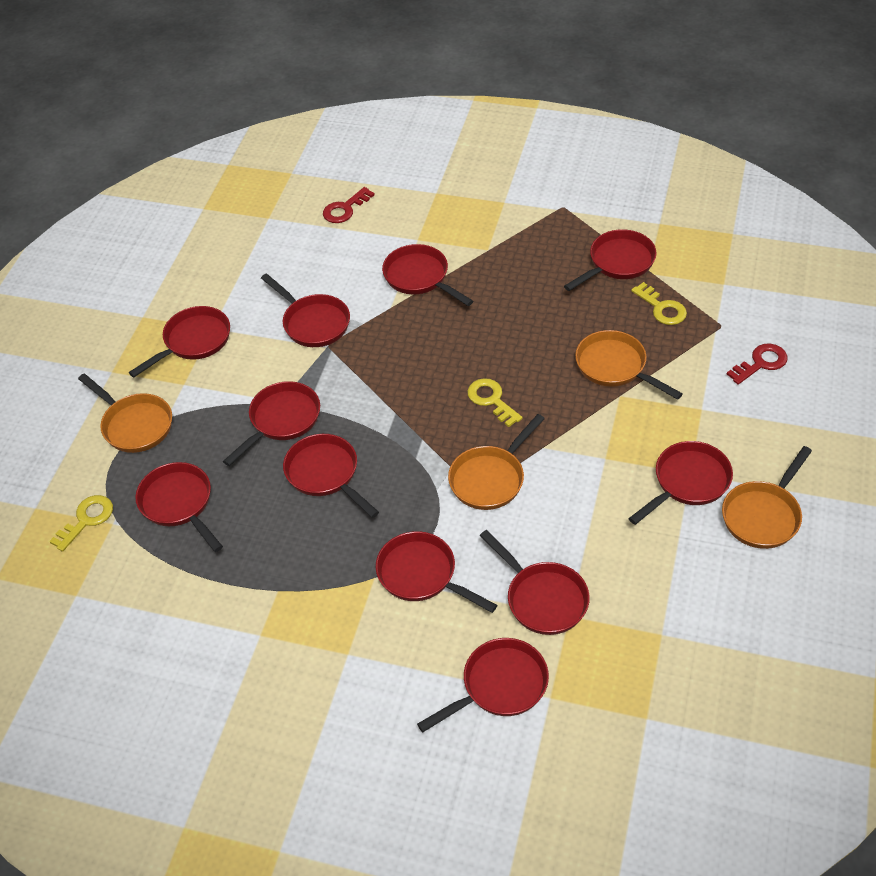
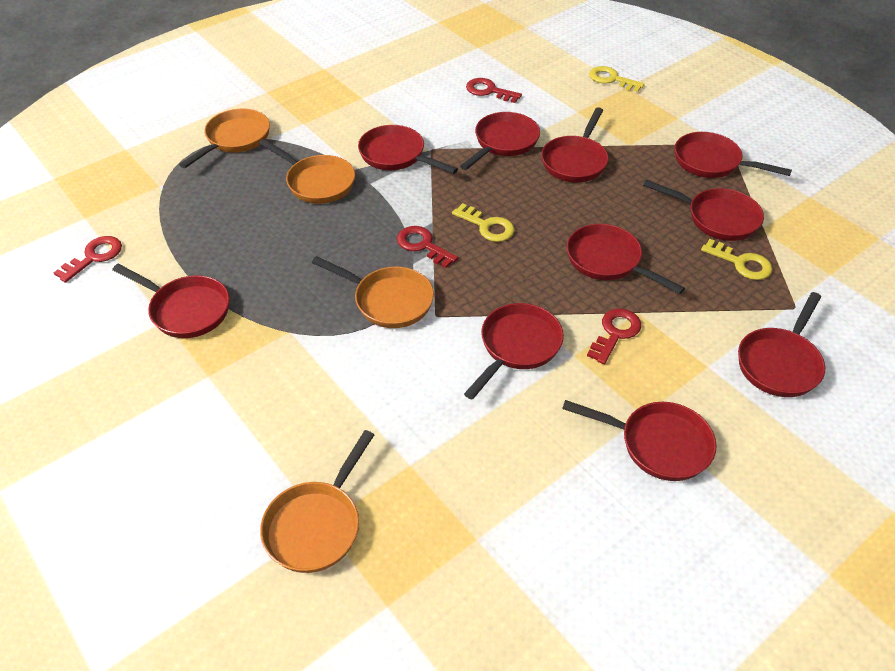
red key: [323,187,375,223] [727,344,787,385] = 2 -> [54,236,122,283] [397,226,458,268] [466,78,522,103] [587,308,641,364] = 4
red pan: [129,306,230,377] [135,462,223,552] [223,381,320,466] [261,274,350,347] [283,434,379,518] [376,531,497,613] [382,244,473,306] [417,638,549,732] [480,530,590,635] [564,229,657,291] [628,441,733,525] = 11 -> [112,264,230,338] [358,125,458,174] [460,112,540,170] [464,303,564,400] [541,107,609,182] [562,400,717,481] [567,224,685,294] [643,180,764,241] [674,132,792,178] [738,292,825,397] = 10

